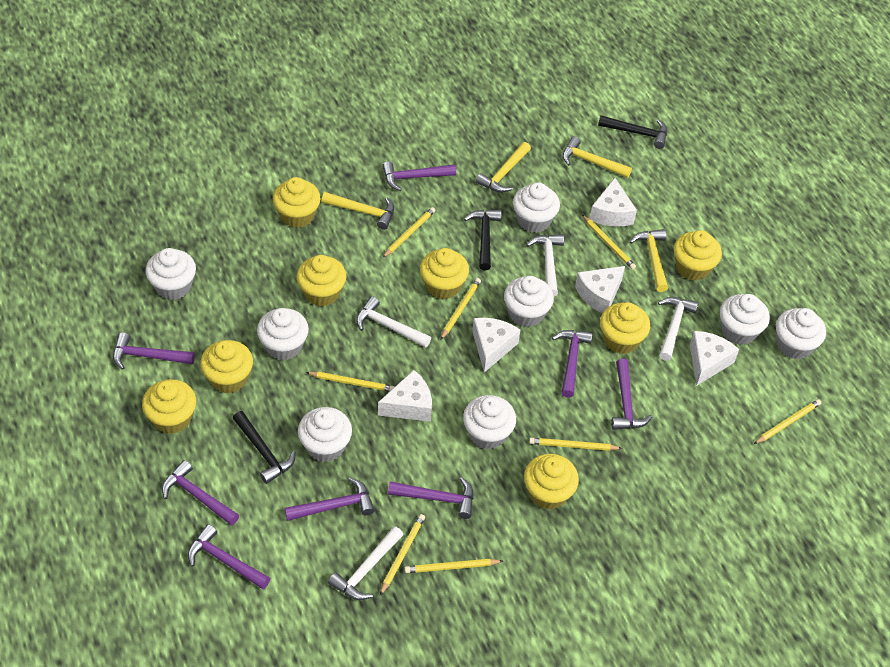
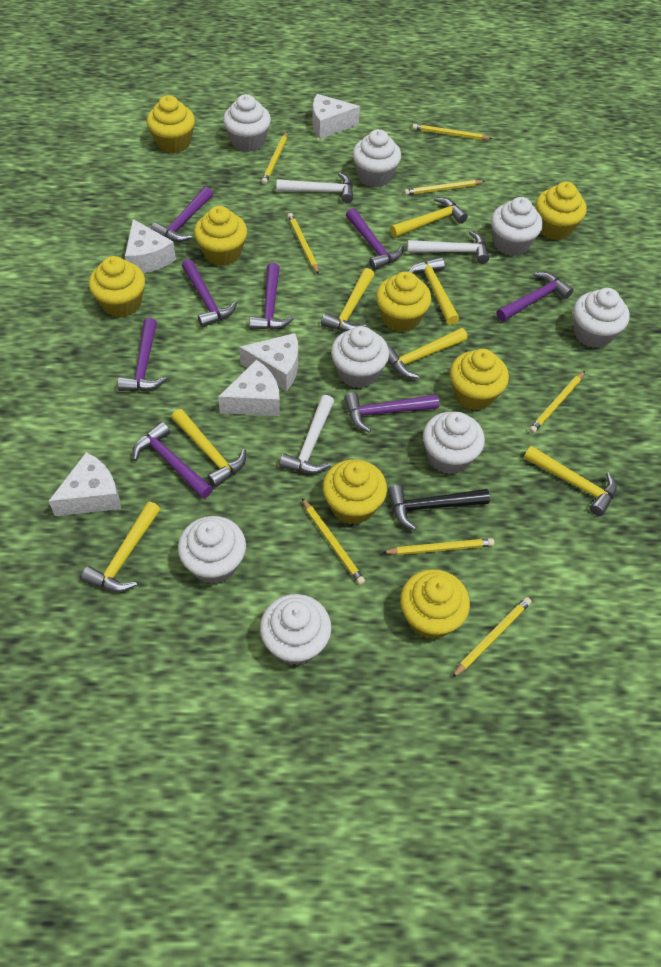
black hammer: [233,411,296,484] [464,210,502,270] [598,115,667,149] = 3 -> [388,485,490,530] = 1
white hammer: [328,526,403,600] [356,296,431,348] [527,234,564,296] [658,297,699,361] = 4 -> [277,172,353,203] [279,395,334,474] [407,231,489,264] = 3
yellow hammer: [322,192,394,230] [476,142,531,193] [563,136,632,178] [630,229,668,292] = 4 -> [81,501,160,592] [171,409,246,487] [321,268,374,332] [387,328,467,378] [390,197,468,238] [408,257,459,325] [524,446,617,516] = 7

